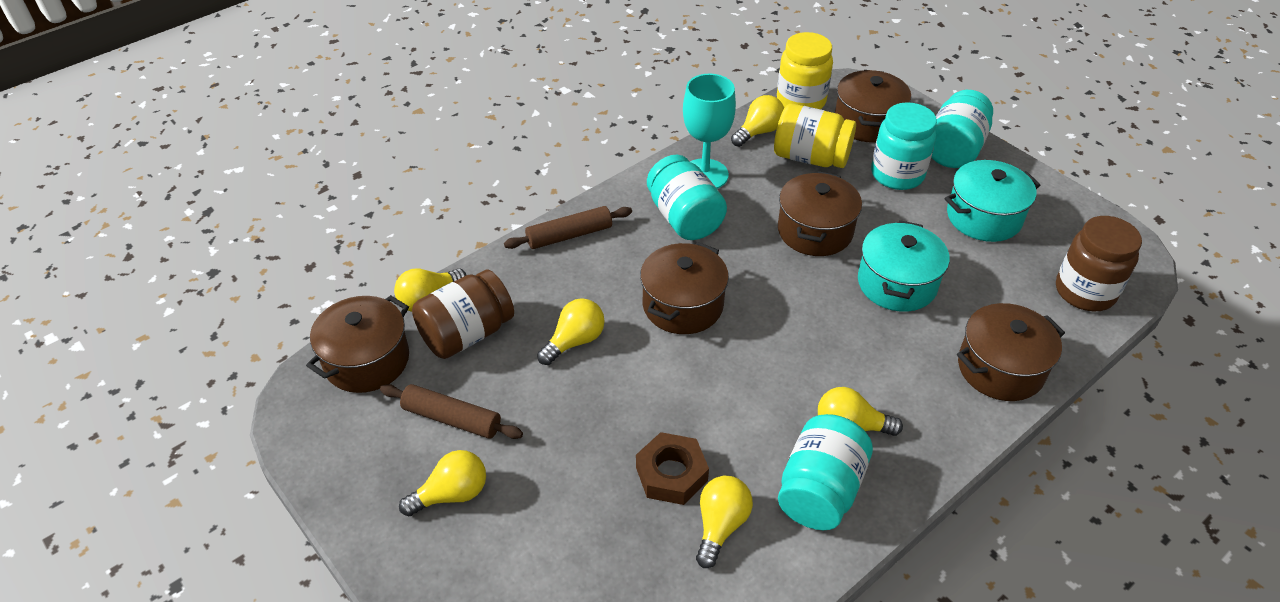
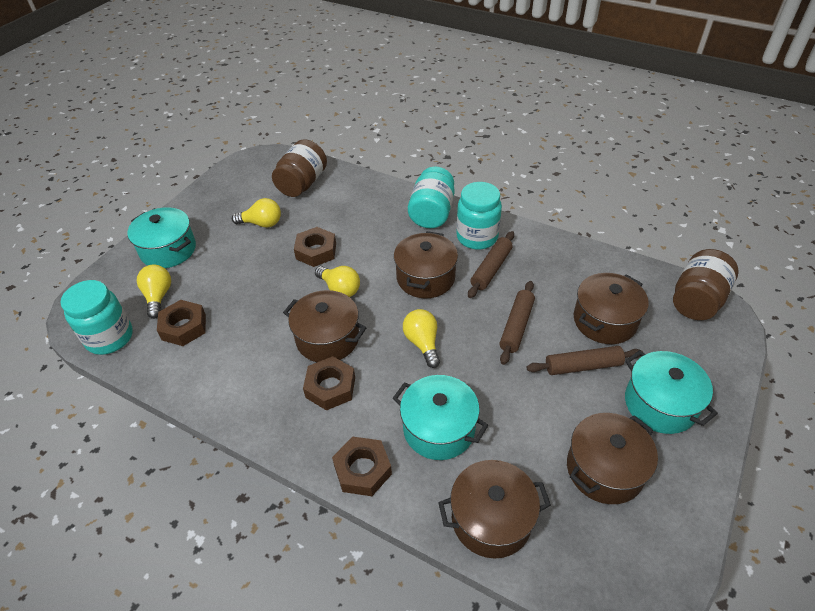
brown nut: [636,432,709,505] = 1 -> [157,300,206,346] [294,227,336,267] [303,356,355,410] [332,436,392,496] = 4
brown rolling pin: [380,384,523,439] [504,206,632,249] = 2 -> [468,231,514,298] [499,281,535,365] [527,346,643,375] = 3
turquoise goblet: [683,74,736,189] = 1 -> none = 0
turquoise jar: [647,155,727,240] [778,414,873,530] [871,102,937,190] [931,90,993,168] = 4 -> [60,280,133,355] [408,167,455,228] [456,182,502,250] = 3
turquoise pot: [858,220,950,312] [945,160,1041,242] = 2 -> [127,207,196,268] [393,375,488,460] [625,350,718,434] = 3
yellow jar: [774,104,856,168] [777,32,833,109] = 2 -> none = 0
yellow light bulb: [394,268,466,312] [399,450,486,517] [537,298,605,365] [696,476,753,568] [731,95,784,147] [818,387,903,436] = 6 -> [137,264,171,319] [232,198,281,228] [315,266,360,297] [403,309,440,368] = 4

